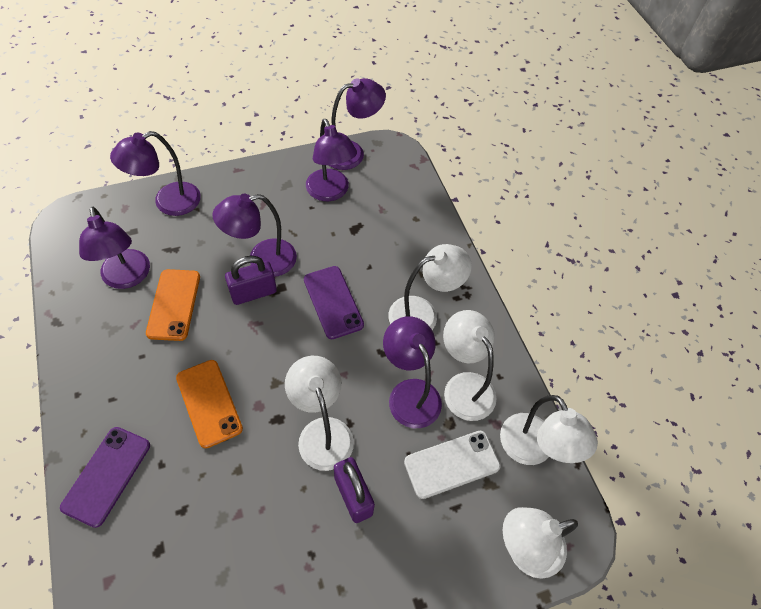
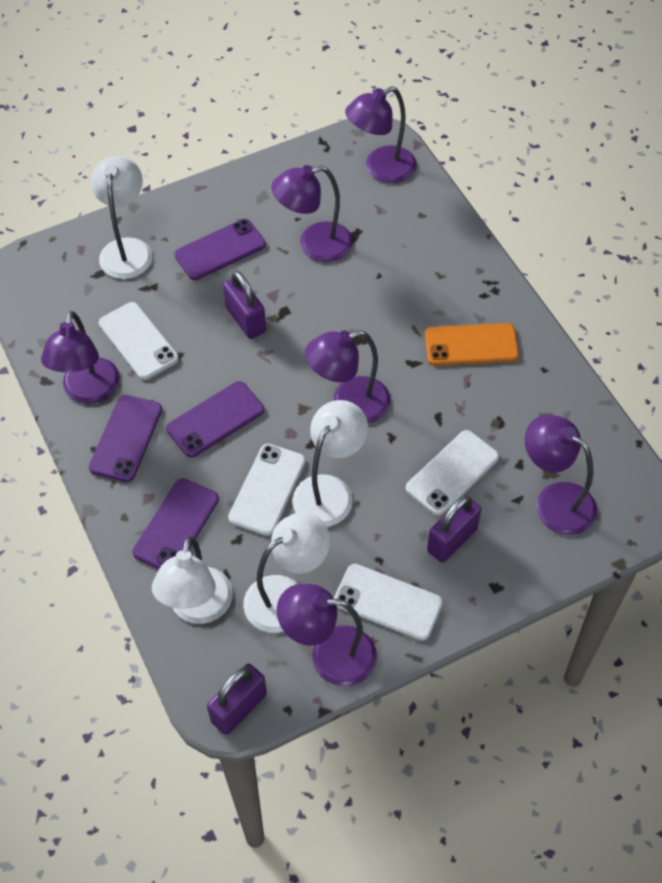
orange phone: [146,269,200,341] [176,360,243,448] = 2 -> [425,323,519,366] = 1
purple padlock: [225,256,277,305] [334,457,375,523] = 2 -> [207,664,267,735] [223,271,266,339] [427,496,481,563] = 3
purple phone: [60,427,150,528] [304,266,364,339] = 2 -> [89,395,162,482] [133,478,219,569] [166,381,264,458] [174,219,266,280] = 4
white lamp: [285,356,354,471] [388,244,472,330] [443,310,496,421] [500,395,598,465] [503,507,578,578] = 5 -> [91,156,152,279] [152,536,233,624] [243,512,330,633] [292,400,368,527] = 4
white phone: [404,431,500,499] = 1 -> [99,302,179,380] [228,444,306,536] [334,564,443,641] [406,430,499,516] = 4

